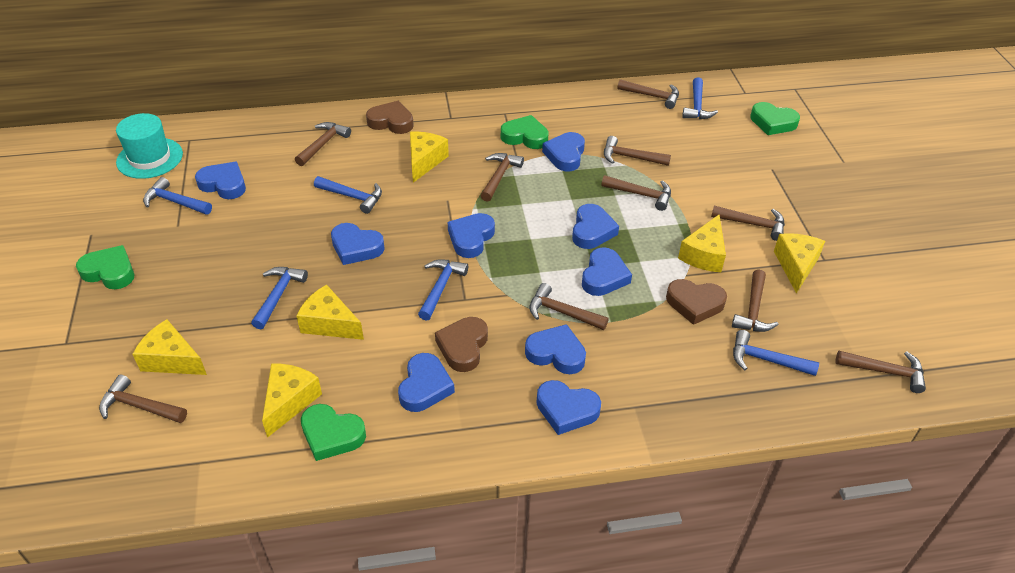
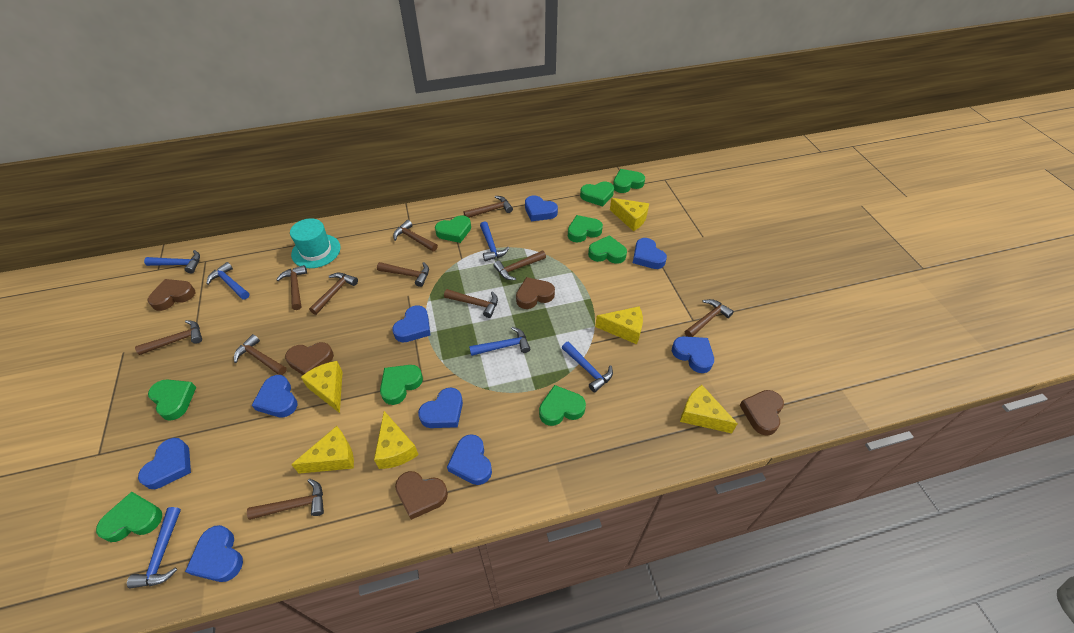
brown hammer: [99,374,187,423] [295,122,351,166] [480,153,524,202] [529,283,609,330] [601,175,671,211] [604,136,671,166] [617,79,679,109] [711,206,785,241] [732,270,779,332] [836,351,926,393] = 10 -> [135,320,202,355] [234,334,287,375] [247,479,324,520] [276,265,307,310] [309,273,358,315] [377,262,429,287] [393,220,438,252] [444,289,498,318] [463,196,513,218] [493,250,546,280] [685,299,734,337] = 11
brown heart: [366,101,414,134] [435,317,488,372] [666,279,727,325] = 3 -> [148,279,195,311] [285,342,334,375] [395,471,448,520] [516,277,555,309] [739,390,784,436] = 5
green heart: [76,245,134,289] [301,404,366,461] [501,115,549,149] [750,102,800,135] = 4 -> [96,492,162,542] [148,379,196,421] [380,365,423,405] [435,215,471,243] [539,385,586,426] [568,215,603,243] [580,182,614,206] [588,235,627,264] [613,169,645,193] = 9

